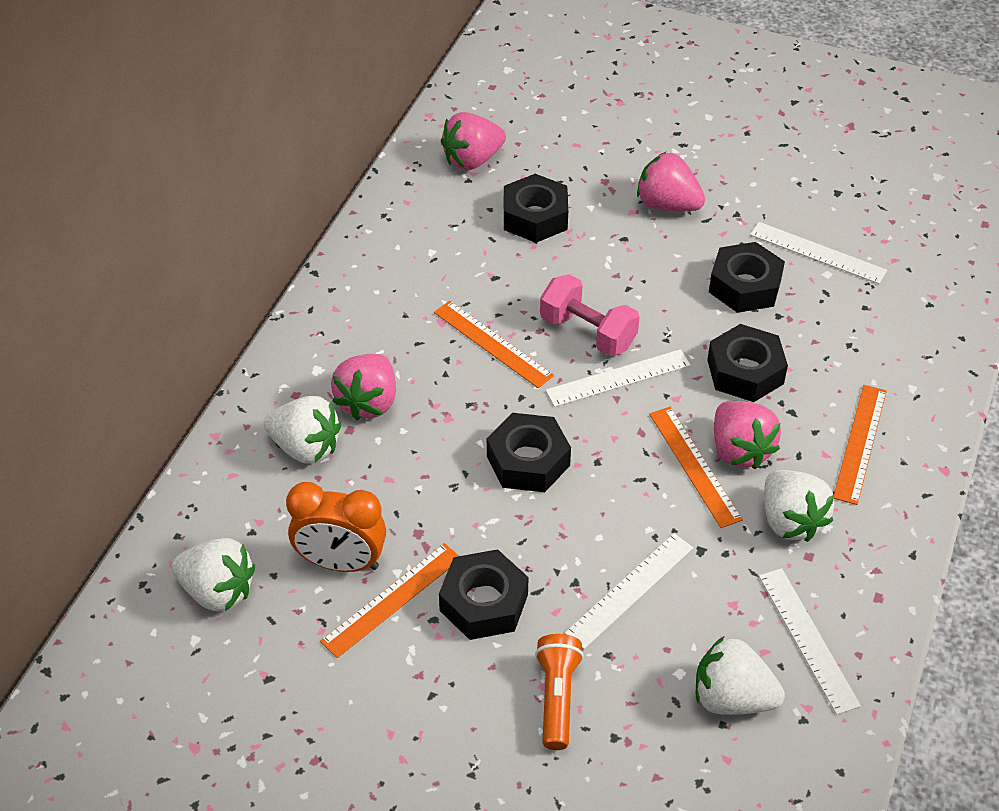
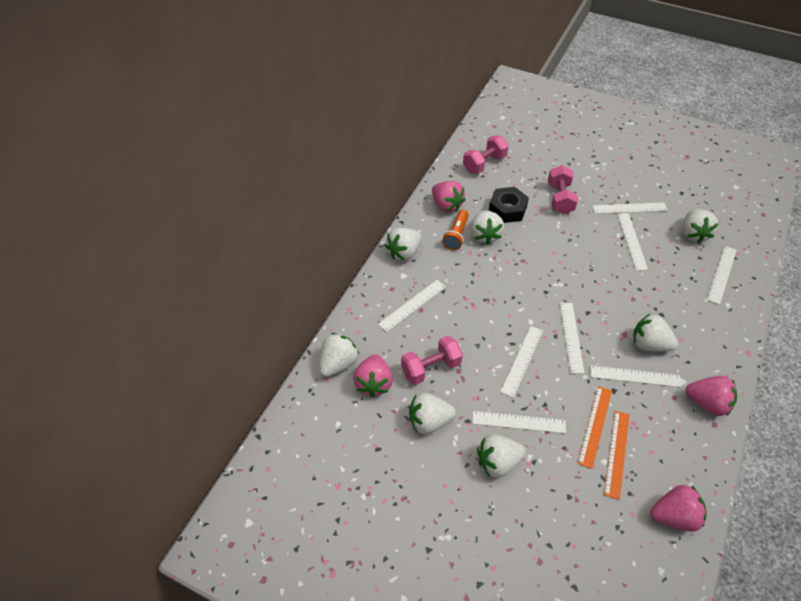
black nut: [439,549,529,640] [487,413,571,492] [504,174,568,243] [707,324,788,402] [709,242,785,313] = 5 -> [489,187,529,223] = 1
orange clock: [286,482,386,572] = 1 -> none = 0
orange ruler: [320,543,459,658] [434,301,554,388] [649,407,743,528] [834,385,887,505] = 4 -> [578,386,612,469] [604,411,630,500] = 2
pink dumbbell: [540,274,640,356] = 1 -> [401,336,463,385] [463,135,509,174] [548,165,578,214] = 3
white ruler: [546,349,691,407] [565,533,693,649] [750,222,887,284] [759,568,861,715] = 4 -> [378,280,446,332] [472,411,566,433] [501,326,543,398] [560,303,584,374] [590,365,681,387] [593,202,668,214] [617,213,648,271] [707,246,737,305] = 8
white strawberry: [172,538,255,612] [264,396,341,464] [696,637,785,715] [764,470,835,542] = 4 -> [319,333,359,377] [385,227,421,261] [409,393,456,434] [471,210,504,245] [477,434,526,478] [633,313,678,352] [682,209,718,243] = 7

